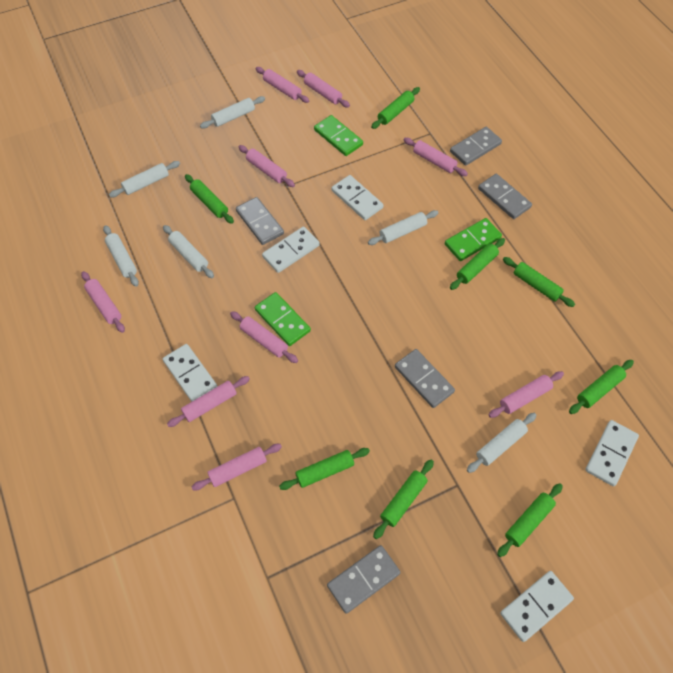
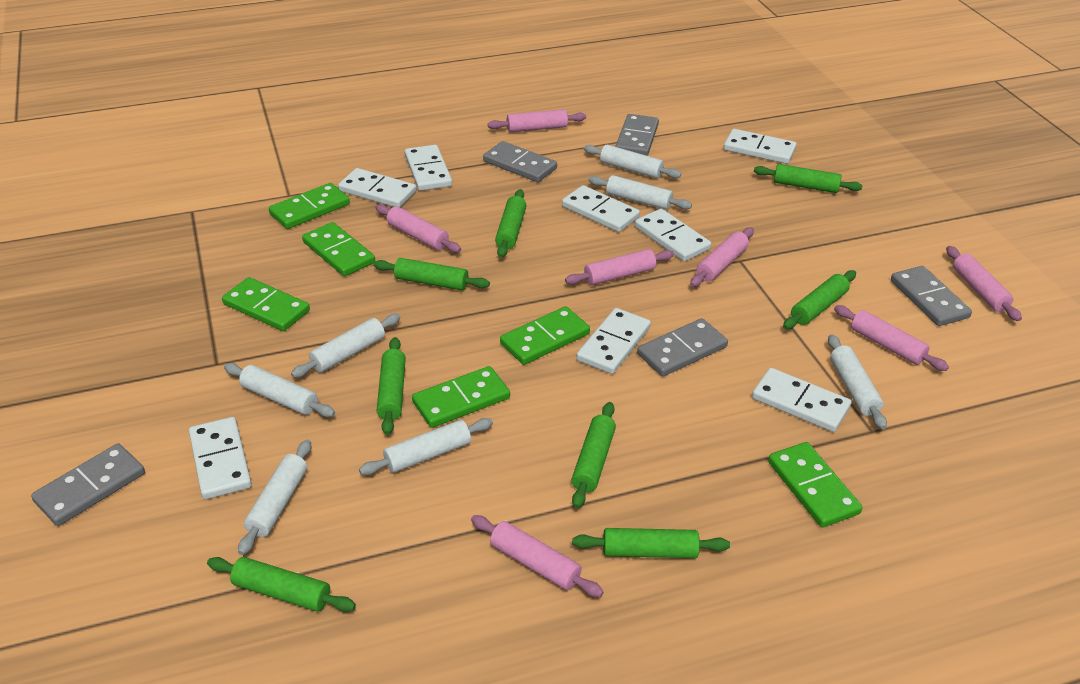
green domino: [255,292,311,346] [314,115,363,156] [445,218,502,261] = 3 -> [222,277,310,331] [269,183,350,229] [302,222,375,276] [412,366,510,428] [500,306,590,365] [768,442,863,528] = 6
pink rolling pin: [81,271,125,333] [167,376,250,427] [192,444,282,490] [230,311,298,363] [239,145,295,187] [256,67,309,103] [297,70,350,108] [404,138,468,176] [489,371,564,418] = 9 -> [376,204,461,253] [471,515,604,597] [488,109,586,132] [565,249,674,285] [690,227,754,287] [834,305,949,371] [946,246,1022,321] = 7
white domino: [163,344,217,402] [262,227,320,273] [332,175,384,220] [500,571,574,642] [586,420,639,486] = 5 -> [189,417,252,499] [338,168,416,207] [405,145,452,191] [562,185,640,232] [576,308,651,374] [635,209,711,261] [724,129,797,164] [752,368,852,432] = 8
white rolling pin: [103,225,139,287] [109,161,180,197] [163,225,214,278] [200,96,265,129] [368,210,438,245] [467,413,537,473] = 6 -> [224,363,335,417] [238,440,311,555] [291,314,401,378] [359,418,493,475] [584,144,681,179] [588,175,692,210] [828,334,887,429] = 7

